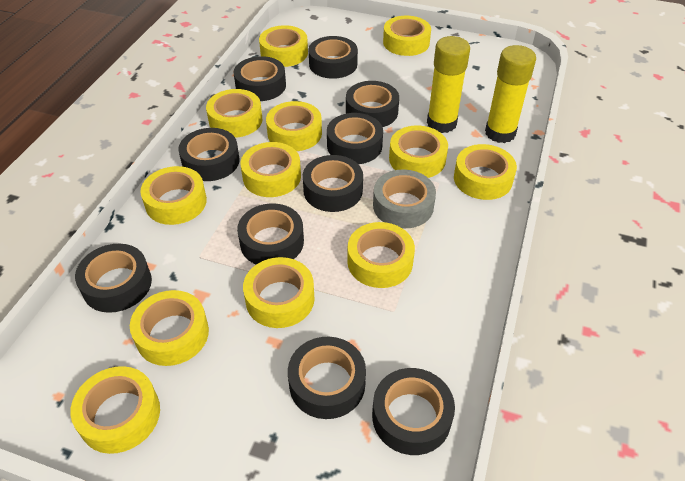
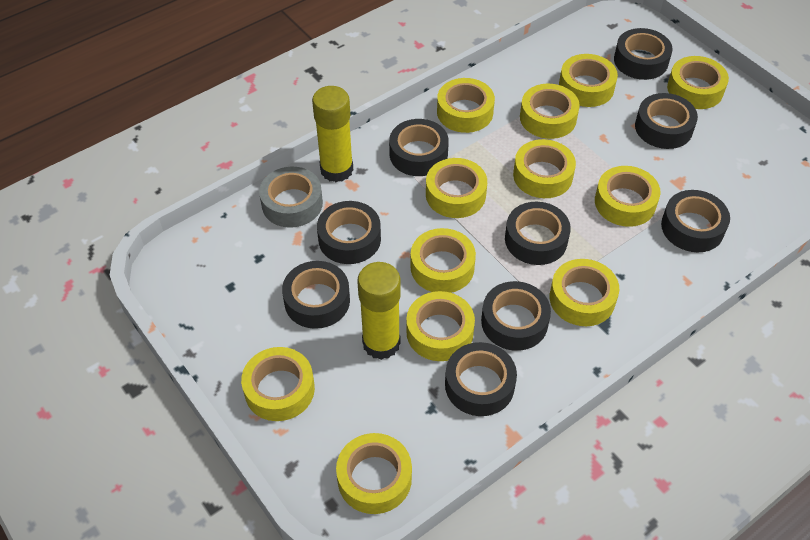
black tape: [75,244,152,313] [178,128,240,181] [234,56,286,101] [237,203,304,264] [288,337,366,419] [303,155,363,212] [308,36,358,79] [327,113,383,164] [346,81,399,127] [372,368,455,455] = 10 -> [282,261,350,329] [317,201,381,264] [389,119,449,176] [445,342,517,416] [481,281,551,351] [505,202,571,265] [614,28,673,80] [635,93,698,149] [661,190,730,252] = 9

